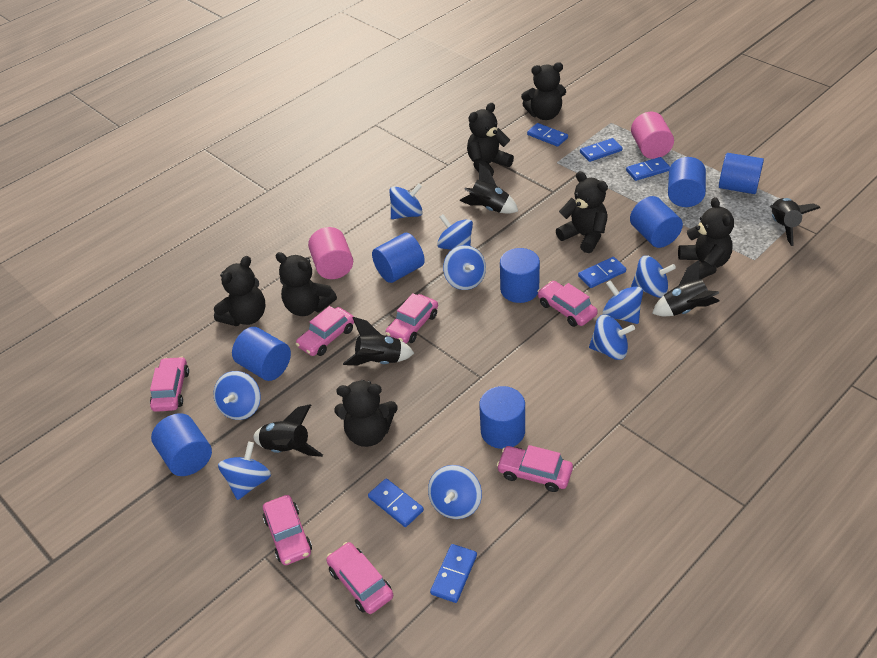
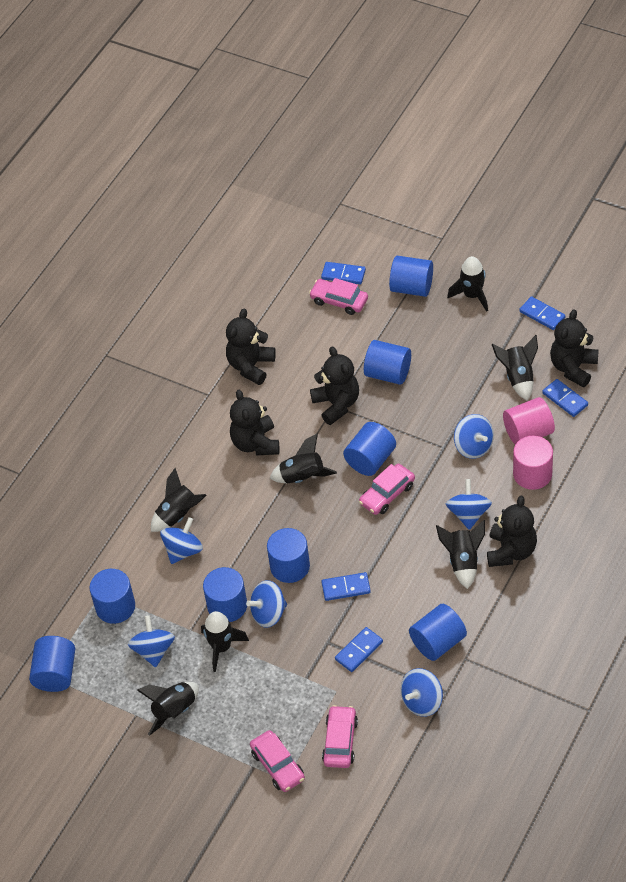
black rocket: [253,404,323,457] [343,317,414,365] [459,163,518,214] [652,260,719,316] [770,198,820,246] = 5 -> [137,682,199,736] [151,468,207,532] [201,611,249,672] [270,433,337,483] [436,520,485,589] [447,256,488,312] [491,335,538,400] = 7
black teddy bear: [214,256,265,326] [275,252,337,316] [334,380,398,447] [467,103,514,176] [521,62,566,120] [556,171,608,253] [678,197,734,279] = 7 -> [226,308,276,385] [230,390,279,455] [310,346,359,425] [487,496,537,567] [550,309,599,387] = 5
blue domino: [368,478,424,527] [430,544,477,603] [527,123,568,147] [578,257,626,288] [580,138,622,162] [626,157,670,181] = 6 -> [321,262,366,284] [321,572,371,601] [335,627,383,672] [519,296,565,330] [542,379,588,417] = 5
blue spinning top: [214,371,261,420] [218,442,271,500] [389,183,423,219] [428,465,482,519] [437,214,473,250] [443,245,486,290] [589,315,635,360] [603,280,643,324] [631,255,676,298] = 9 -> [128,615,175,667] [160,517,203,564] [246,580,287,628] [401,668,443,717] [446,479,492,530] [454,414,494,459] = 6
pink car: [150,357,189,412] [263,495,312,565] [296,306,354,356] [326,542,393,614] [386,293,438,343] [497,445,573,492] [538,281,598,327] = 7 -> [250,730,305,792] [309,278,368,315] [322,705,358,768] [359,464,415,515] = 4

